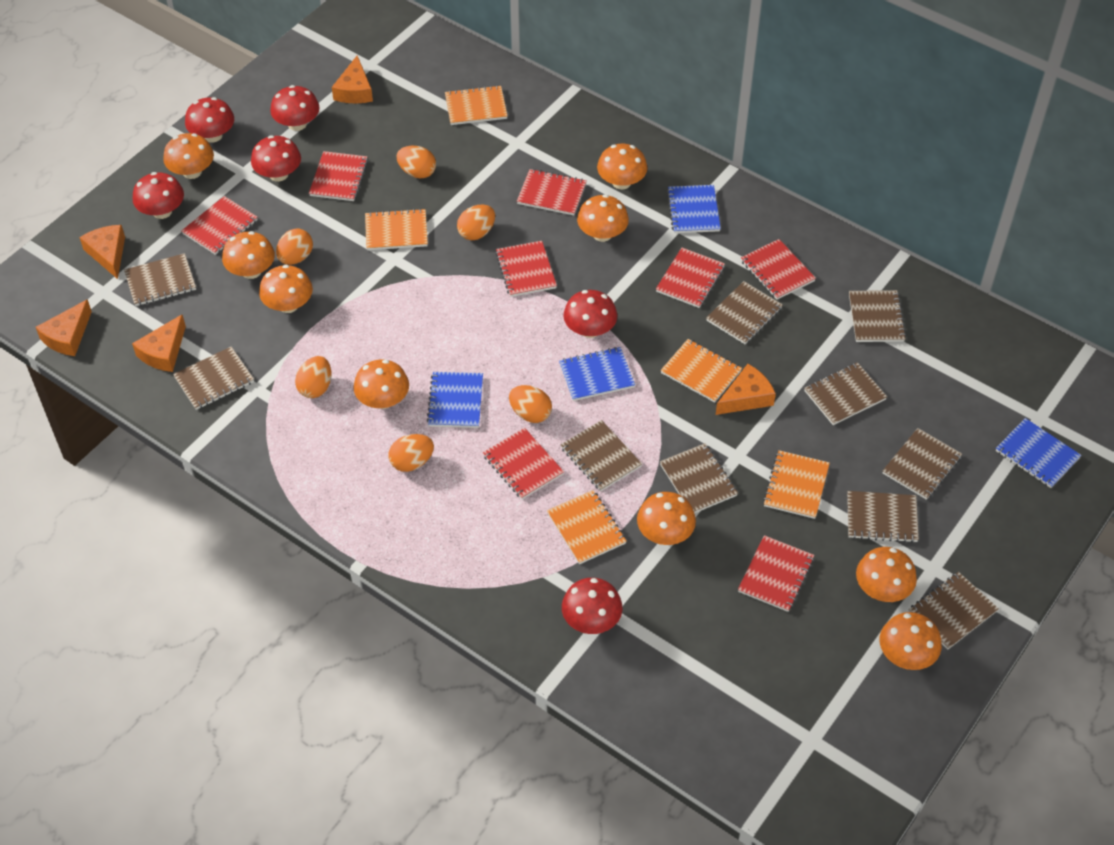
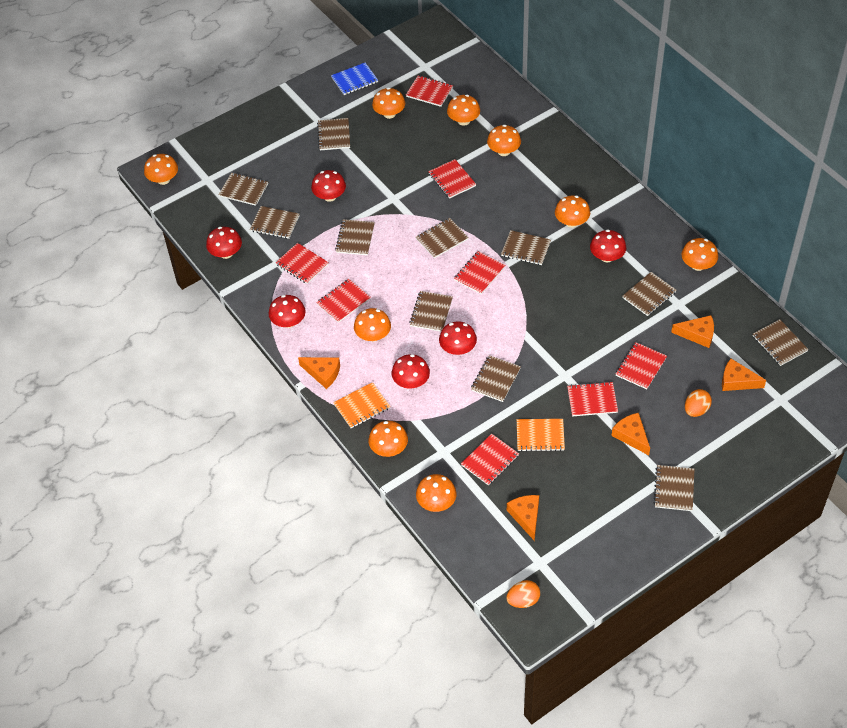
blue notebook: [426,372,483,428] [559,347,635,401] [667,185,721,233] [996,418,1081,488] = 4 -> [331,63,378,95] = 1
brown notebook: [124,253,196,306] [173,347,254,410] [561,420,642,491] [660,443,738,513] [706,281,783,344] [804,362,887,425] [847,491,919,543] [849,290,906,342] [882,428,962,500] [909,572,999,650] = 10 -> [218,173,268,206] [250,206,300,239] [317,118,350,150] [335,219,375,255] [409,291,453,332] [416,218,469,258] [471,355,521,402] [501,230,551,265] [622,272,676,316] [654,465,695,511] [753,319,809,366] = 11
orange egg: [276,229,313,265] [295,356,331,398] [389,434,434,472] [397,146,436,178] [457,205,495,240] [509,385,552,423] = 6 -> [506,580,540,608] [685,389,712,417] = 2
orange notebook: [365,208,428,250] [445,85,508,125] [547,490,626,564] [661,339,742,403] [763,450,830,519] = 5 -> [333,382,390,428] [517,419,565,452] = 2

